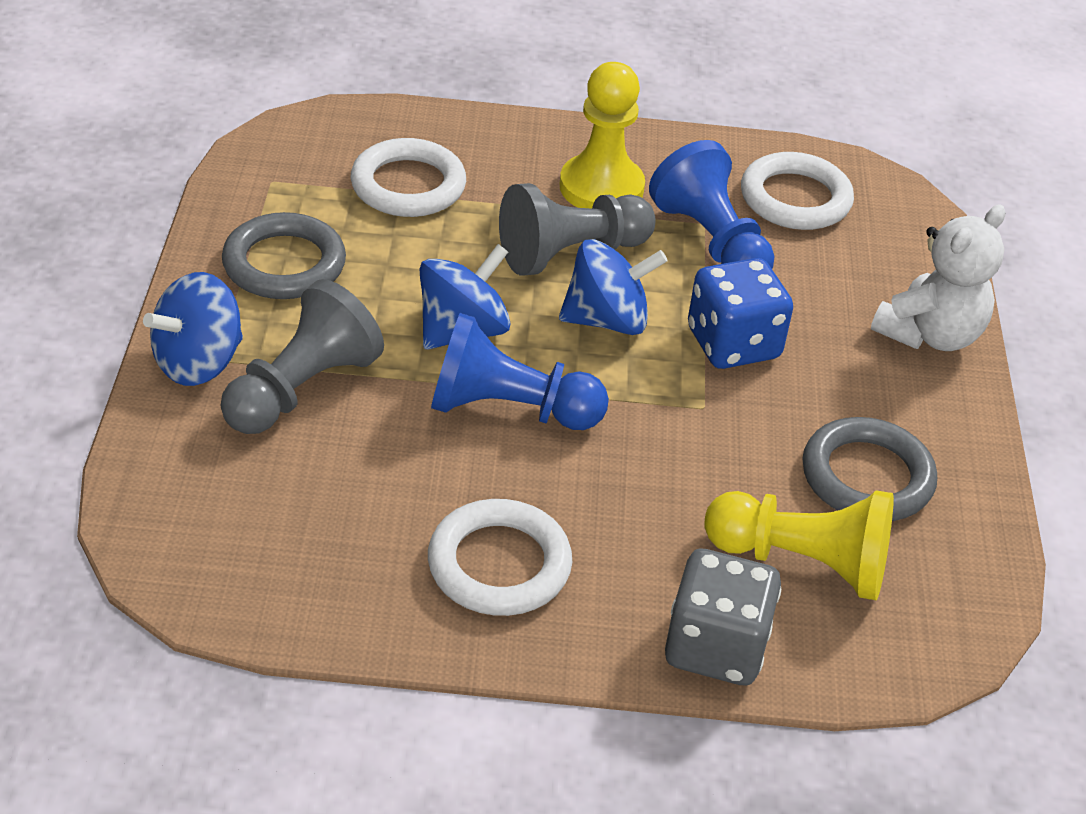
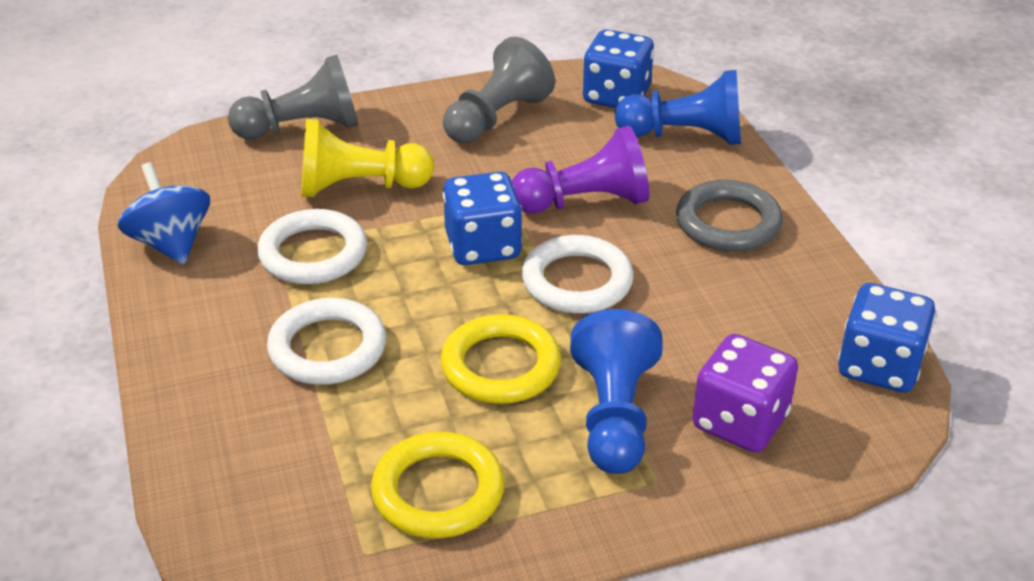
blue dice: [688,258,793,369] = 1 -> [443,172,522,265] [582,29,654,108] [838,283,936,393] = 3
blue spinning top: [143,272,243,386] [420,244,511,350] [559,239,668,335] = 3 -> [118,162,210,264] = 1
grey dice: [665,548,781,686] = 1 -> none = 0
grey ring: [222,212,346,299] [802,417,937,521] = 2 -> [676,180,783,252] = 1
purple dice: none = 0 -> [692,334,798,452] = 1
purple pawn: none = 0 -> [512,126,649,214] = 1
white teddy bear: [871,205,1006,351] = 1 -> none = 0
yellow pawn: [560,62,645,208] [704,491,894,601] = 2 -> [301,119,434,197] = 1
yellow ring: none = 0 -> [371,432,505,539] [441,314,561,404] = 2

